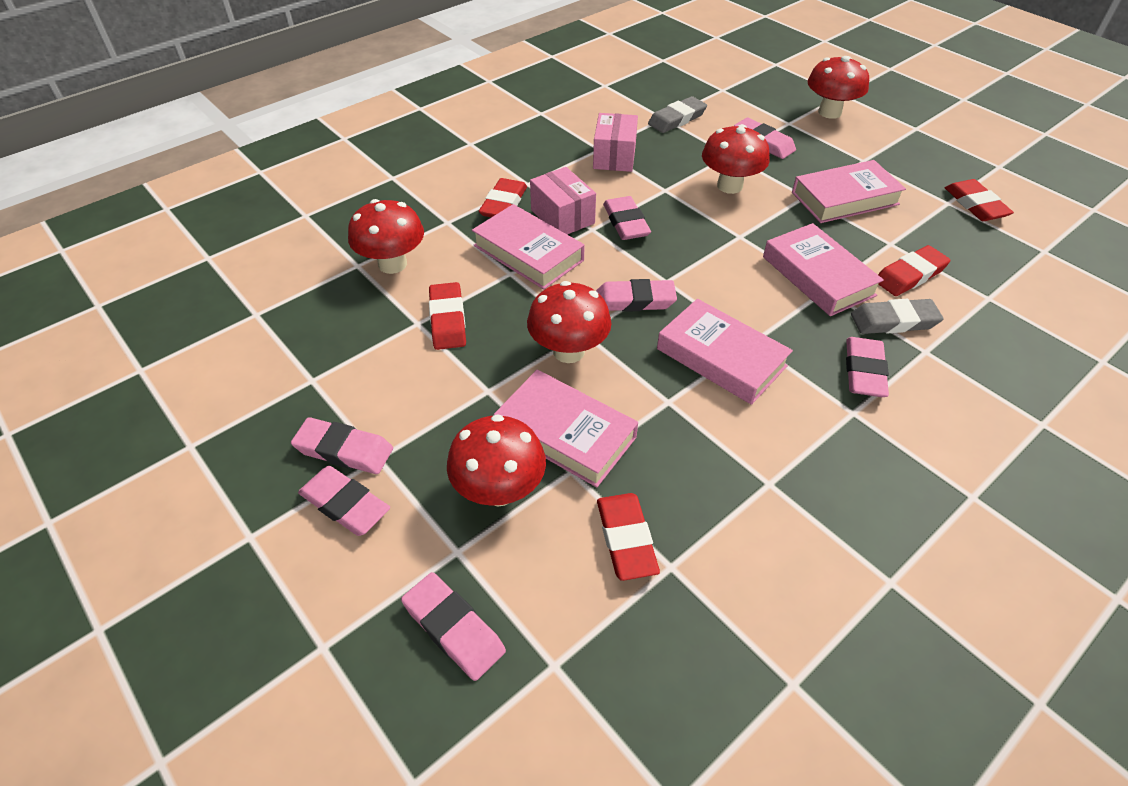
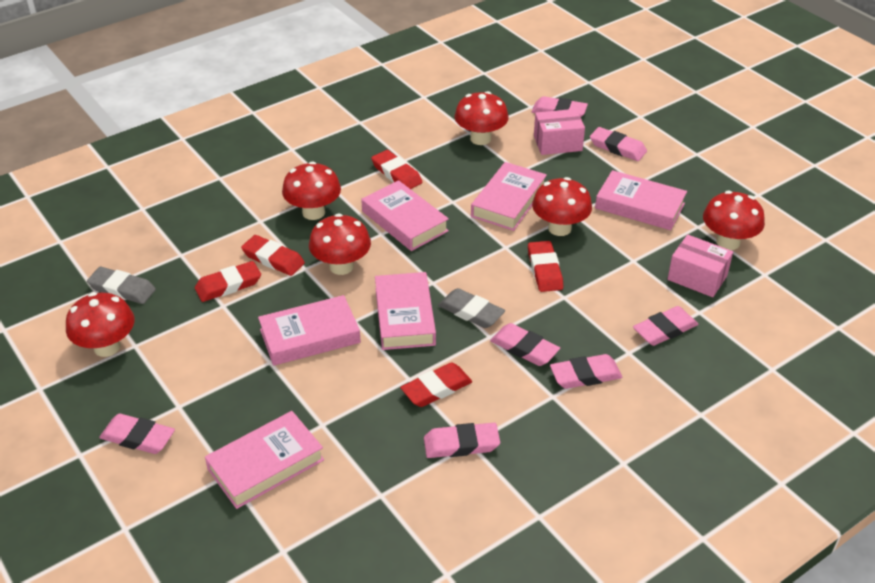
pink book: [472,204,585,289] [494,370,638,487] [657,299,793,405] [763,223,884,316] [792,160,906,223] = 5 -> [205,411,324,509] [258,295,361,366] [361,180,449,251] [375,272,436,350] [471,162,547,231] [595,170,687,230] = 6
red mushroom: [348,199,424,274] [447,414,546,506] [527,281,612,363] [702,124,770,194] [807,56,869,119] = 5 -> [66,292,134,357] [282,161,341,220] [309,214,371,275] [454,91,509,145] [532,177,592,236] [703,191,765,250] = 6

